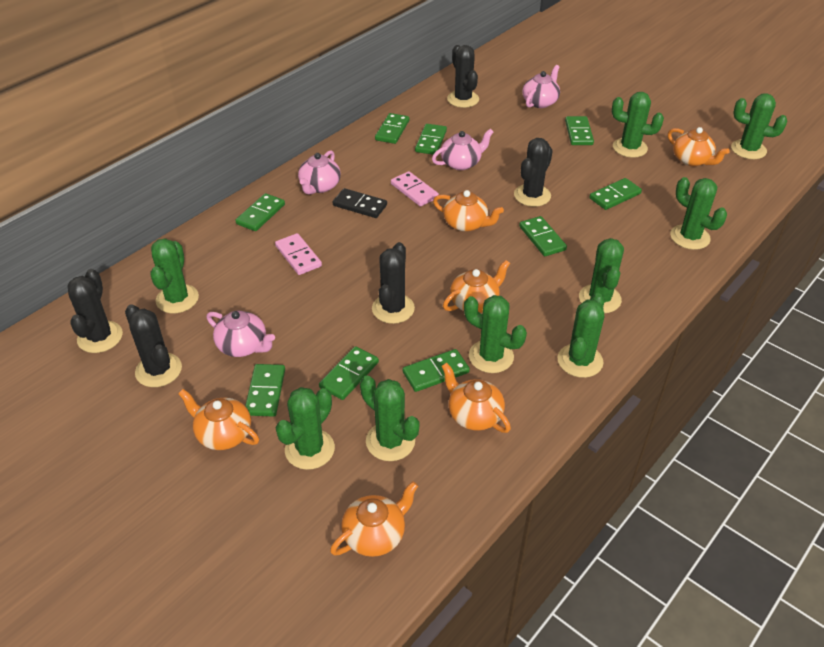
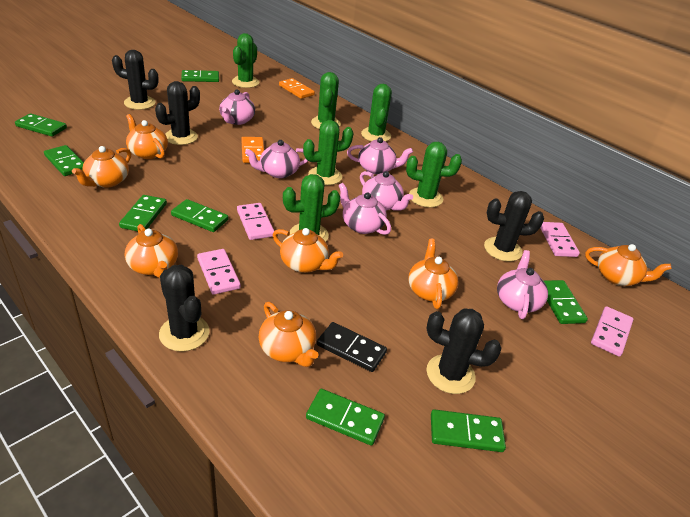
green cactus: [150,238,199,313] [275,387,335,470] [360,376,420,461] [464,295,527,373] [558,293,604,378] [579,238,624,313] [612,92,664,158] [670,177,727,250] [731,93,787,159] = 9 -> [232,33,259,88] [283,174,340,242] [303,120,354,185] [311,72,341,129] [361,84,392,142] [406,142,462,208] = 6
green domino: [235,193,285,231] [245,364,285,417] [319,346,379,400] [375,113,409,144] [403,349,470,392] [415,124,447,155] [519,216,567,256] [565,116,594,145] [589,178,642,210] = 9 -> [15,113,67,137] [44,145,84,176] [119,195,167,231] [171,199,228,232] [181,70,219,82] [306,389,385,446] [431,409,506,452] [544,280,588,324] = 8
orange domino: none = 0 -> [241,137,264,163] [279,78,315,99] = 2
orange teapot: [178,389,259,450] [330,481,418,557] [433,190,504,232] [441,363,511,433] [443,260,510,313] [668,127,730,167] = 6 -> [72,146,131,188] [125,224,178,278] [126,114,168,159] [259,302,318,367] [273,228,343,273] [408,239,459,309] [585,244,672,286] = 7
pink domino: [275,233,322,275] [391,171,439,207] = 2 -> [197,249,241,295] [237,203,274,240] [540,222,580,257] [591,306,633,357] = 4
pink teapot: [206,311,275,357] [298,150,341,194] [432,129,494,170] [522,65,560,108] = 4 -> [219,89,255,125] [245,140,308,178] [338,183,391,235] [347,137,413,175] [360,171,413,211] [497,250,548,319] = 6

